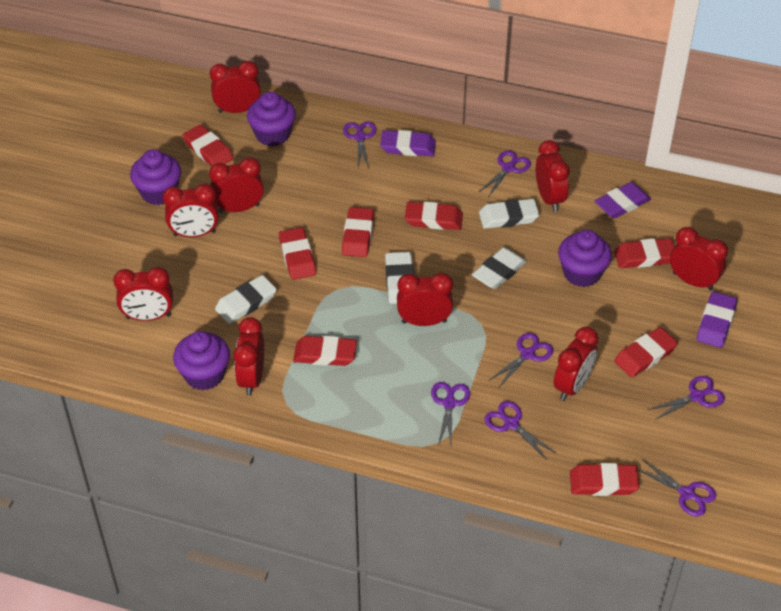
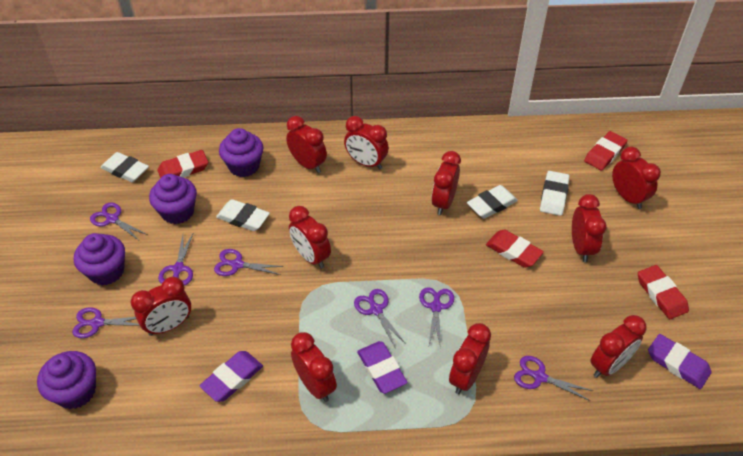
red clock: [113,267,173,321] [163,184,219,237] [209,157,264,213] [210,61,261,113] [233,317,264,396] [397,273,453,326] [536,140,570,212] [554,327,598,401] [670,227,728,291] = 9 -> [131,277,191,336] [286,116,327,173] [289,206,331,269] [291,332,337,402] [344,116,389,170] [431,151,461,215] [449,323,491,394] [572,194,607,262] [590,315,646,378] [612,147,661,209] = 10
red eraser: [182,125,234,166] [279,227,316,280] [293,336,357,366] [342,207,374,257] [405,202,463,230] [570,463,639,496] [614,238,675,268] [614,327,678,378] = 8 -> [157,150,208,178] [486,230,544,268] [584,131,627,171] [638,265,689,319] = 4

